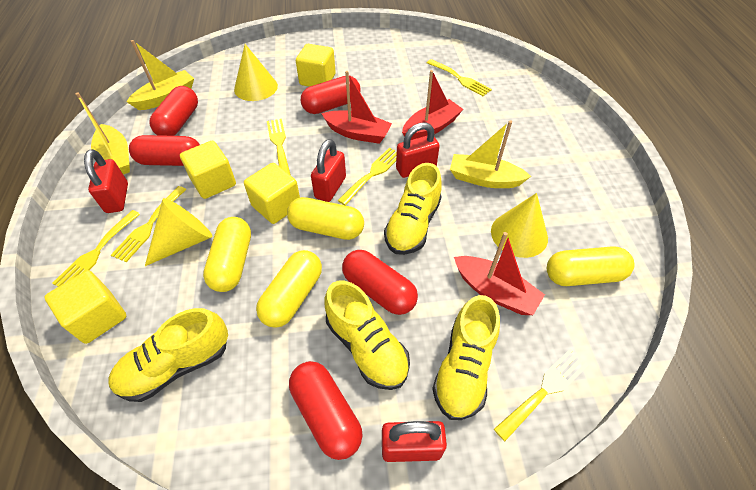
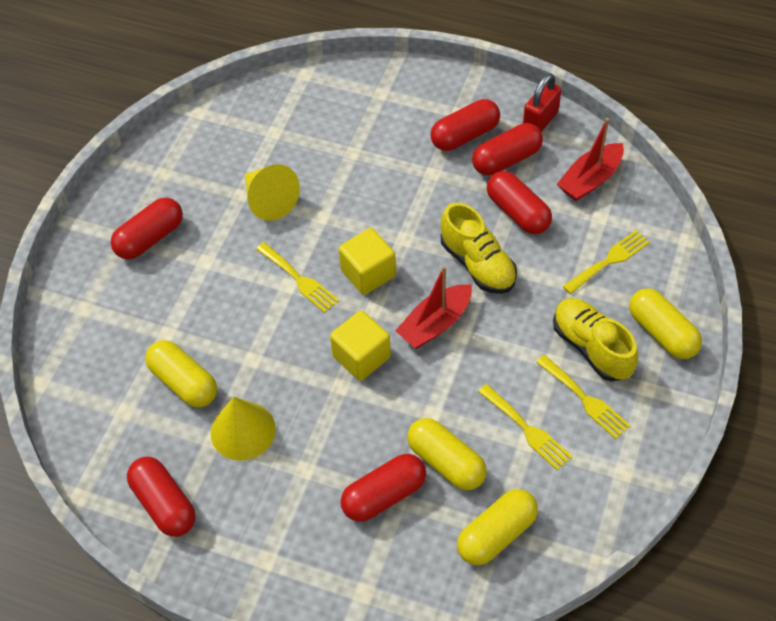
red boat: [321,71,392,144] [402,70,463,140] [454,232,545,315] = 3 -> [395,266,472,349] [557,118,624,201] = 2
red capsule: [129,135,200,166] [150,86,198,136] [289,361,362,460] [301,76,360,114] [342,250,418,315] = 5 -> [111,198,183,259] [127,457,196,537] [341,454,426,522] [430,99,500,151] [472,123,543,175] [487,171,552,234] = 6
red padlock: [84,149,128,213] [311,139,346,202] [382,421,447,462] [396,122,440,178] = 4 -> [523,73,561,132] = 1
yellow boat: [76,93,130,175] [127,40,194,110] [450,120,531,188] = 3 -> none = 0
yellow cone: [145,198,212,266] [234,44,278,101] [491,193,548,258] = 3 -> [211,397,276,461] [245,164,300,221] = 2
yellow cube: [45,270,126,344] [180,140,236,199] [244,163,300,224] [296,44,336,87] = 4 -> [330,311,391,381] [339,228,396,295] = 2
yellow fork: [52,210,140,287] [111,186,186,262] [267,119,291,175] [338,148,397,206] [427,59,492,96] [494,348,589,441] = 6 -> [256,242,339,313] [478,384,573,471] [536,355,631,439] [563,230,650,294] = 4
yellow shoe: [108,308,228,402] [324,281,410,390] [384,163,442,255] [432,295,500,420] = 4 -> [441,203,517,294] [553,298,638,381] = 2

